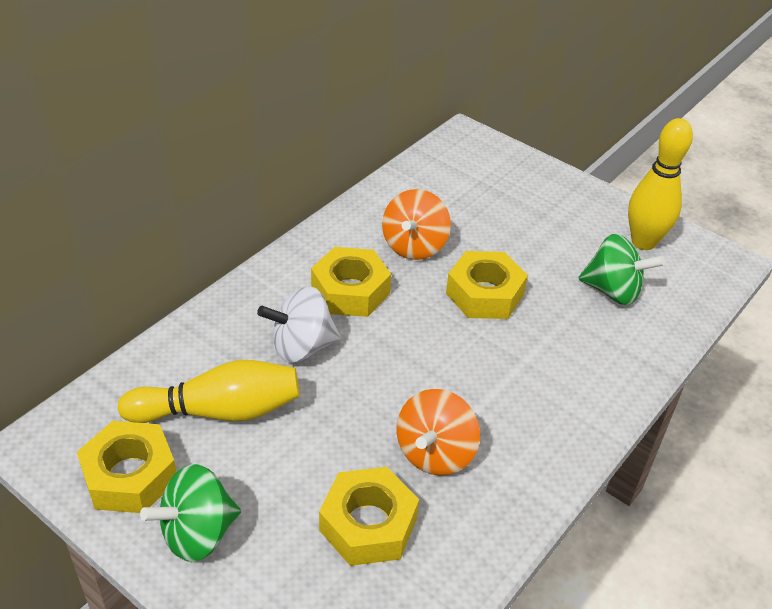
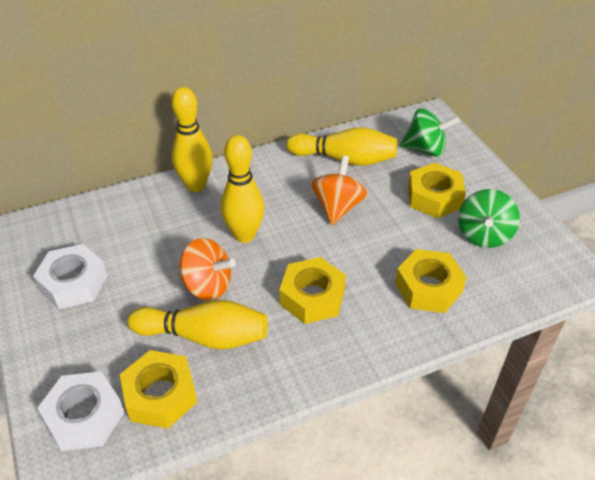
white nut: none = 0 -> [33,244,108,309] [37,371,125,451] = 2
white spinning top: [257,287,341,363] = 1 -> none = 0
yellow bowling pin: [118,360,299,423] [628,118,693,250] = 2 -> [127,300,268,349] [171,87,213,192] [221,135,264,243] [286,127,397,166] = 4

